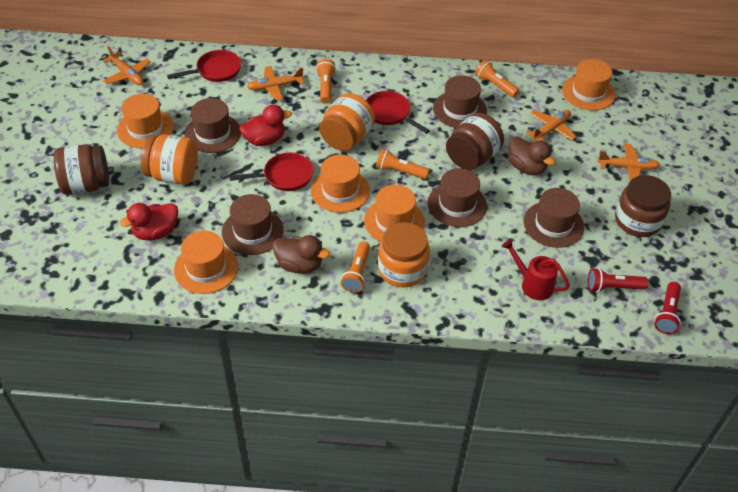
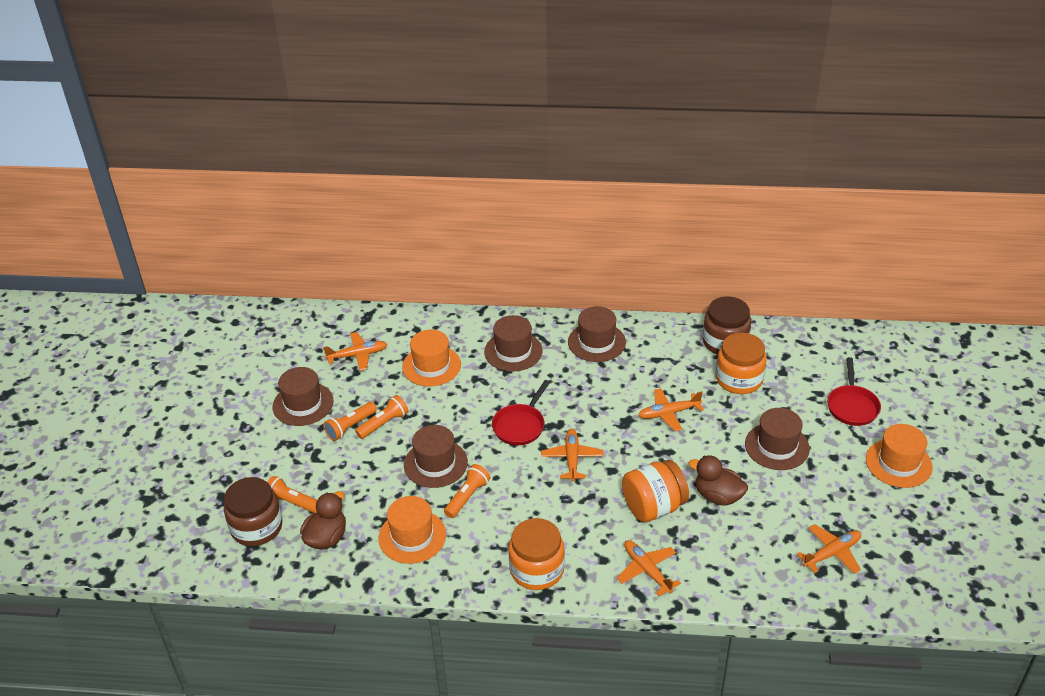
brown jar: [54,144,109,195] [446,113,504,170] [615,175,671,237] = 3 -> [224,477,282,546] [703,296,751,355] = 2
orange hat: [117,94,174,148] [174,231,238,294] [311,155,370,213] [364,185,425,242] [562,59,615,111] = 5 -> [378,496,446,564] [402,330,461,386] [866,424,933,488] = 3
orange plane: [103,46,151,85] [247,66,304,101] [526,110,576,141] [597,144,660,181] = 4 -> [323,332,387,371] [541,429,604,482] [617,540,681,596] [638,388,704,431] [797,524,861,574] = 5
red duck: [119,203,178,241] [239,105,292,146] = 2 -> none = 0
red flashlight: [588,268,649,292] [654,282,681,334] = 2 -> none = 0
red pan: [167,50,241,82] [229,153,314,191] [366,91,430,134] = 3 -> [492,380,550,445] [827,357,881,426] = 2
red watering can: [502,239,570,300] = 1 -> none = 0

